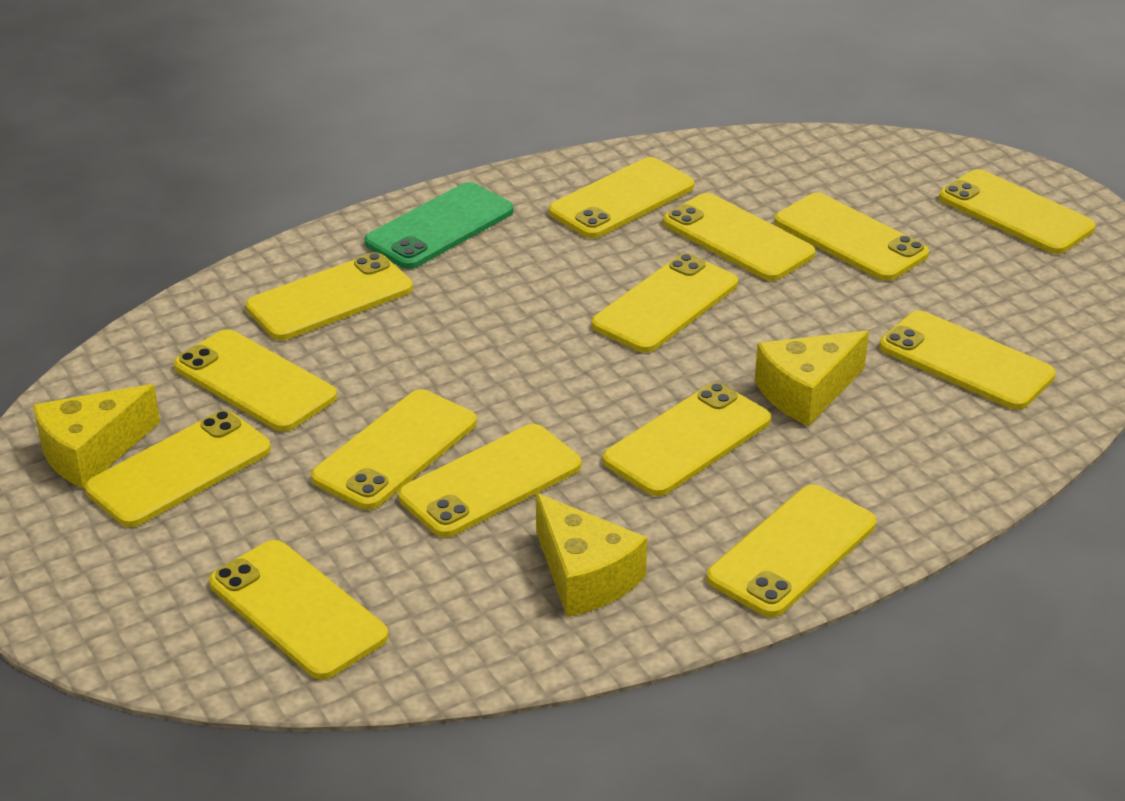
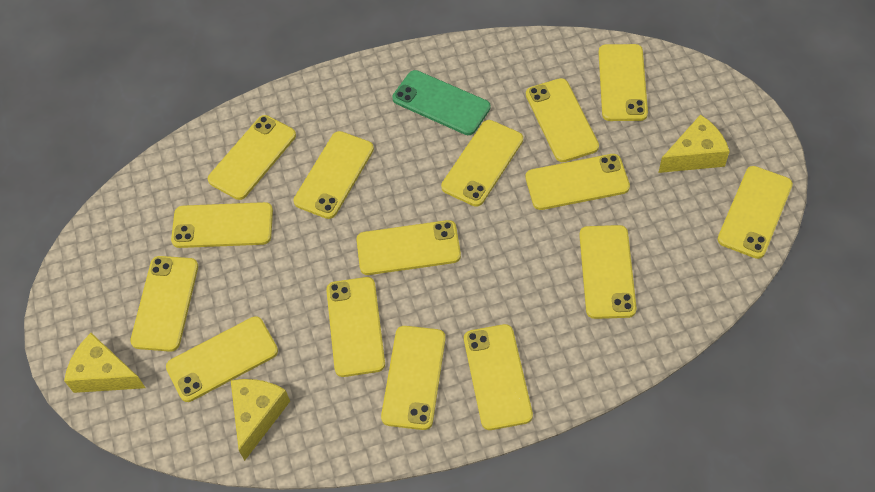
yellow phone: [85,410,271,527] [174,329,337,432] [209,540,388,680] [246,252,413,340] [311,389,477,510] [398,424,581,537] [549,157,694,238] [592,254,738,353] [603,383,771,496] [663,193,815,281] [707,485,876,617] [774,193,929,281] [879,311,1056,410] [939,169,1096,254] = 14 -> [130,256,198,352] [166,316,278,402] [171,202,273,248] [208,115,296,200] [293,131,374,219] [326,277,385,377] [356,220,461,275] [381,326,446,430] [441,120,523,207] [464,324,533,430] [525,154,630,210] [526,78,599,162] [579,225,637,319] [598,44,648,121] [717,166,793,259] = 15

